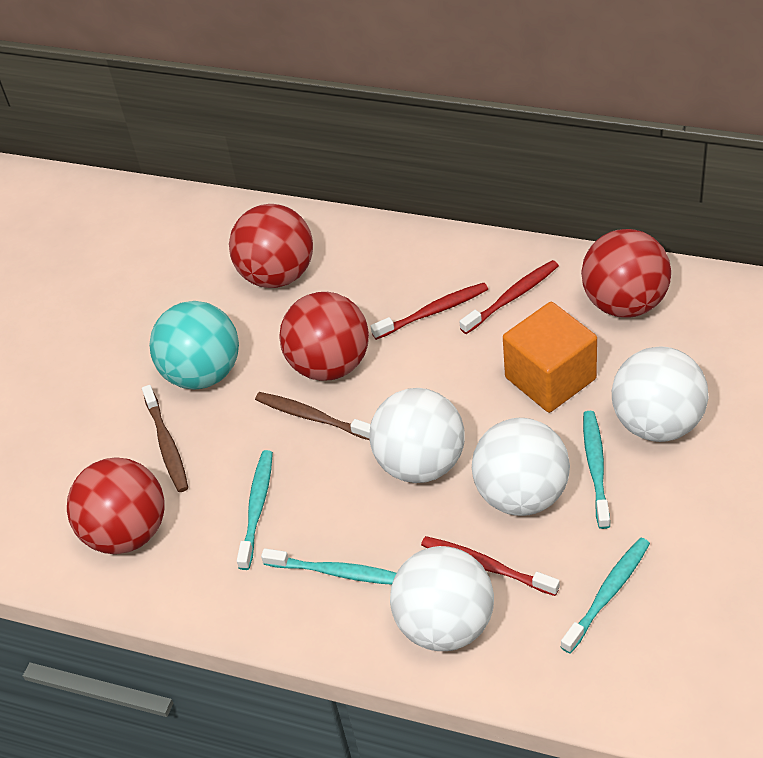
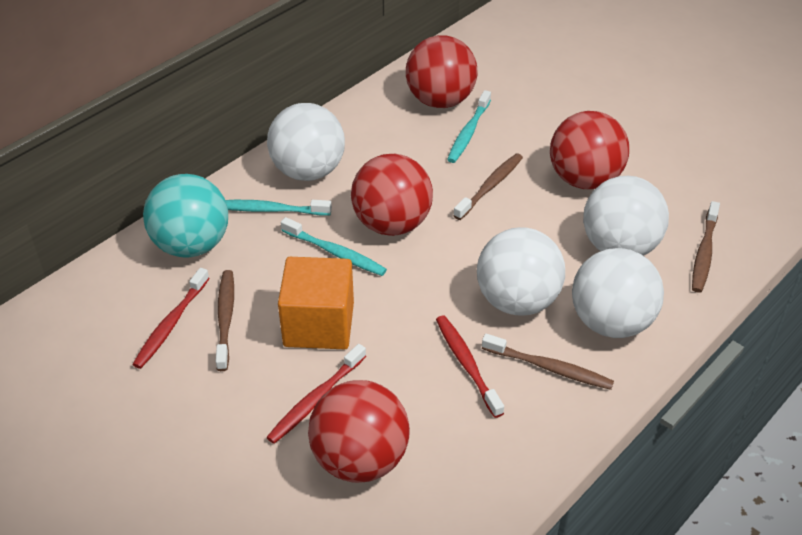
brown toothbrush: [142,385,188,492] [255,392,371,440] = 2 -> [216,270,234,371] [453,153,523,220] [482,334,614,390] [692,201,720,293] = 4
turquoise toothbrush: [237,450,273,570] [261,548,396,585] [561,538,650,653] [583,411,610,529] = 4 -> [225,200,332,215] [281,217,387,276] [447,90,491,163] = 3

